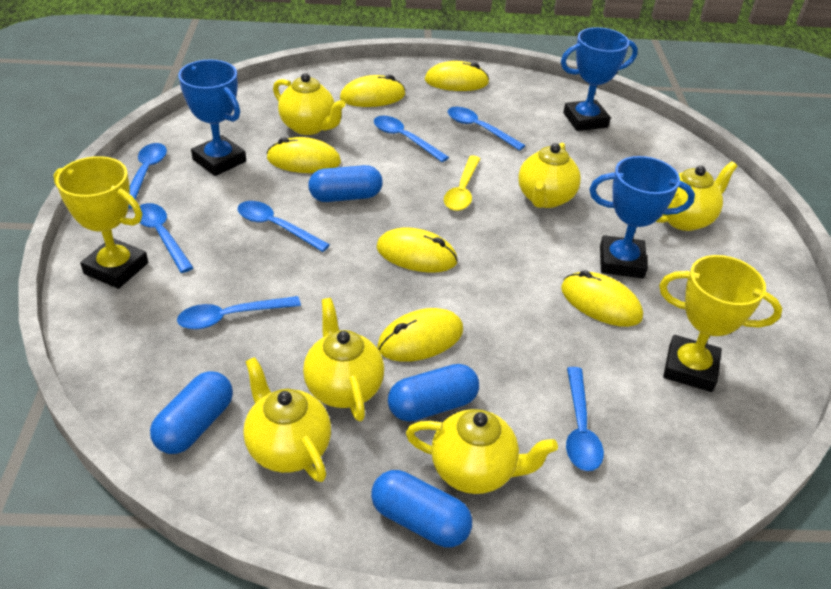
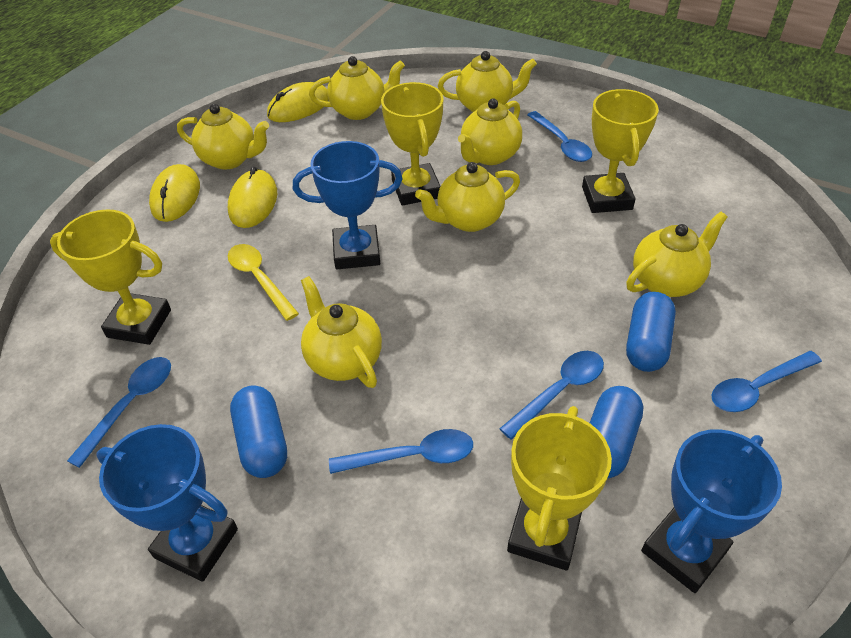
blue capsule: [150,371,233,454] [308,165,383,202] [371,470,472,547] [388,364,479,422] = 4 -> [230,386,287,478] [590,386,643,478] [626,292,676,372] = 3
blue spoon: [128,143,167,209] [140,203,194,273] [177,296,301,330] [237,201,330,252] [374,116,449,162] [448,107,525,151] [566,367,604,471] = 7 -> [67,357,171,468] [329,429,473,474] [499,351,604,440] [527,111,592,162] [711,351,822,412] = 5
yellow mouse: [267,137,341,173] [340,75,405,107] [376,227,458,273] [377,308,463,362] [425,61,489,91] [561,270,643,327] = 6 -> [149,164,200,222] [228,166,277,228] [267,82,329,122] = 3
yellow teapot: [243,357,331,482] [273,73,346,135] [303,298,384,421] [406,409,558,494] [518,143,581,208] [656,161,737,231] = 6 -> [177,104,269,170] [301,276,382,388] [309,56,405,120] [415,162,520,232] [438,51,537,112] [458,99,522,165] [626,211,728,297] = 7
yellow trophy: [53,156,148,289] [659,255,782,392] = 2 -> [50,209,171,345] [381,82,444,205] [507,406,612,570] [582,89,659,213] = 4

